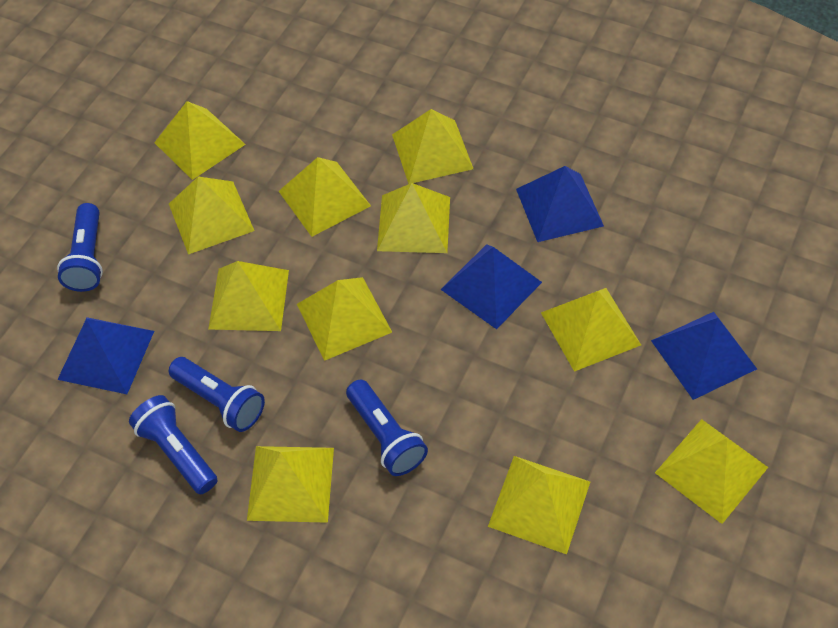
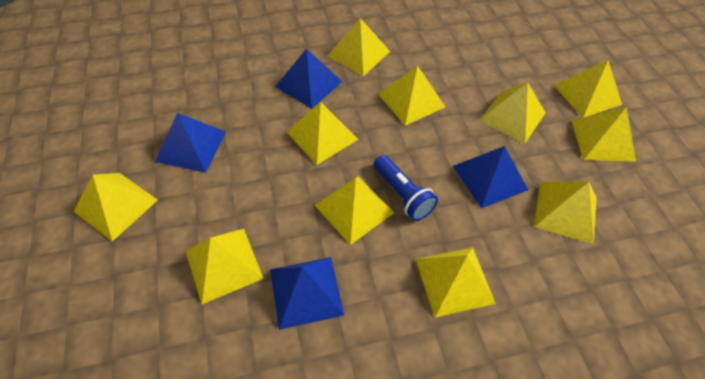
blue flashlight: [57,203,103,292] [129,395,218,494] [169,357,265,432] [346,380,428,476] = 4 -> [373,155,438,221] = 1

